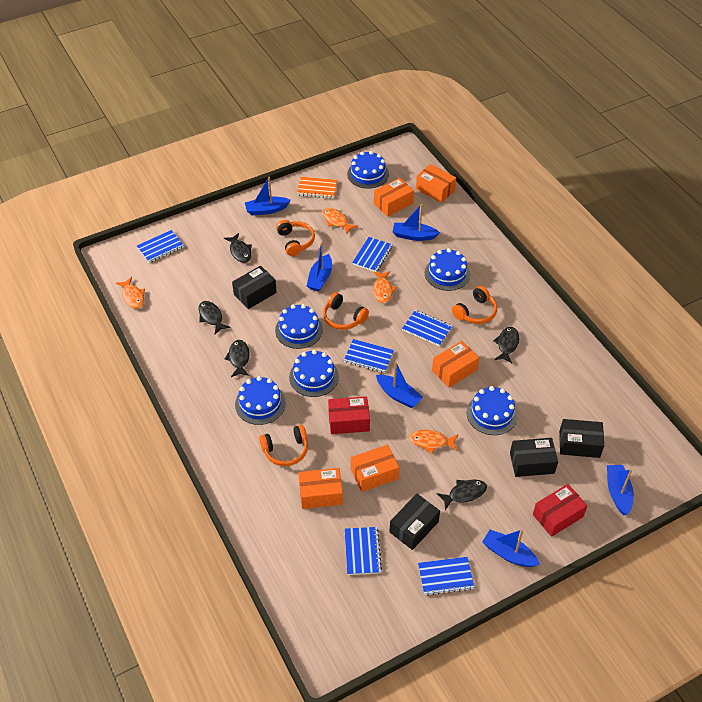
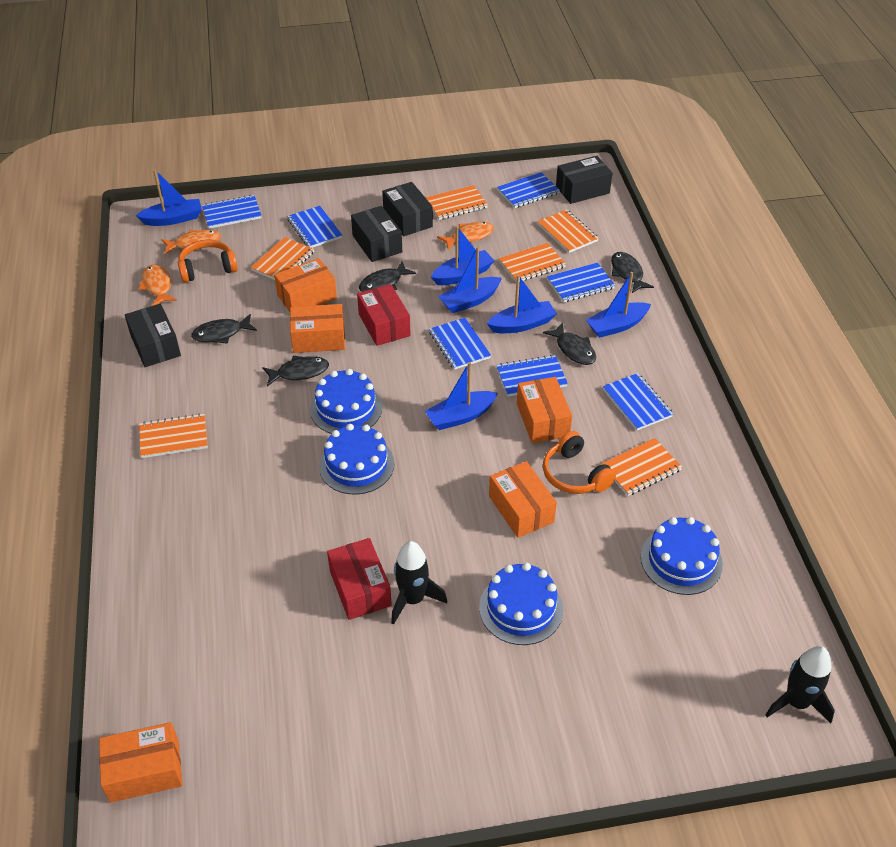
black rocket: none = 0 -> [391,541,447,624] [765,646,835,723] = 2
blue cake: [235,376,286,425] [275,304,323,349] [289,350,339,397] [347,151,389,189] [425,248,470,291] [466,386,518,435] = 6 -> [310,369,382,434] [319,424,394,495] [479,563,563,645] [641,517,723,595] = 4
blue notebook: [137,230,184,263] [344,339,394,373] [344,527,382,575] [352,237,393,272] [402,310,452,346] [418,557,475,596] = 6 -> [202,195,262,229] [287,206,342,248] [429,318,491,370] [496,355,568,397] [497,172,560,208] [547,263,615,302] [603,373,673,430] = 7
orange fish: [116,277,145,309] [322,208,358,235] [373,271,397,303] [409,430,458,453] = 4 -> [138,264,177,306] [161,230,221,255] [437,222,494,250] = 3
orange headphones: [259,425,308,466] [276,220,315,256] [323,292,369,330] [452,286,497,324] = 4 -> [178,240,238,283] [543,431,616,494] = 2
orange notebook: [297,177,337,199] = 1 -> [139,413,208,458] [251,237,314,280] [425,185,488,220] [499,243,566,282] [537,210,599,253] [602,438,682,496] = 6

